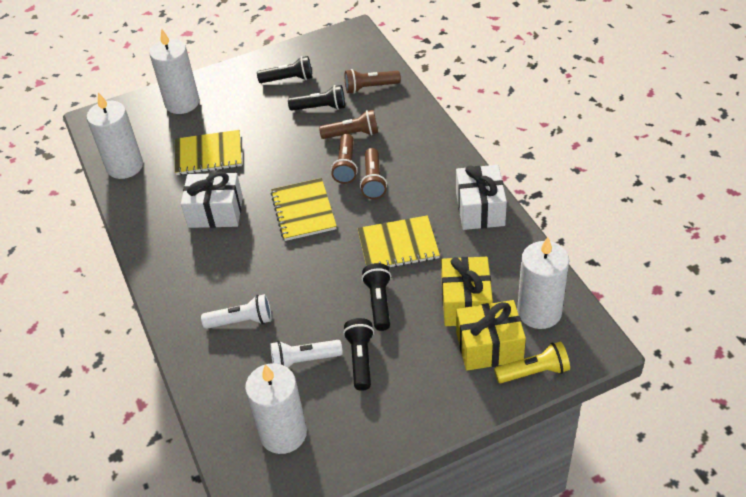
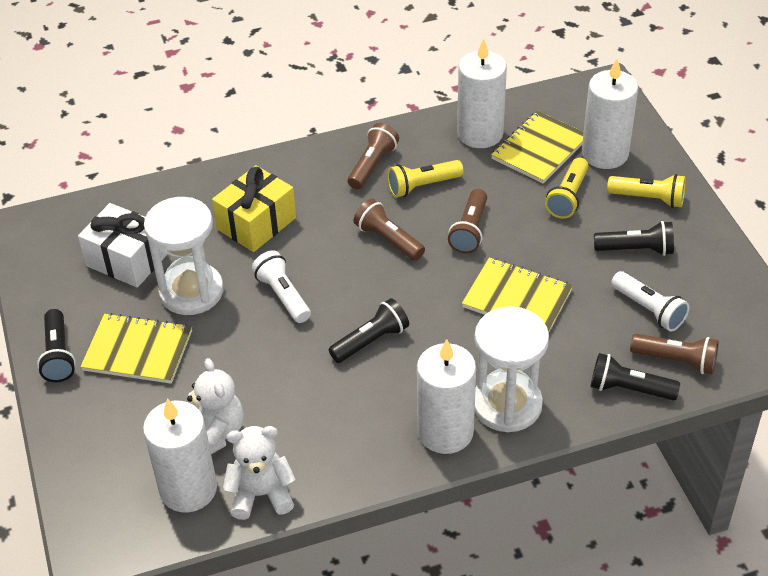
white gift: [181,171,243,228] [456,165,507,230] = 2 -> [78,203,168,288] = 1
white hourglass: none = 0 -> [144,197,224,315] [474,306,549,432] = 2
white teddy bear: none = 0 -> [187,358,244,454] [223,426,296,520] = 2
yellow flashlight: [494,341,570,383] = 1 -> [387,160,463,197] [545,158,589,219] [607,174,686,208] = 3
yellow gift: [441,257,493,326] [456,300,526,371] = 2 -> [212,165,296,252] = 1

